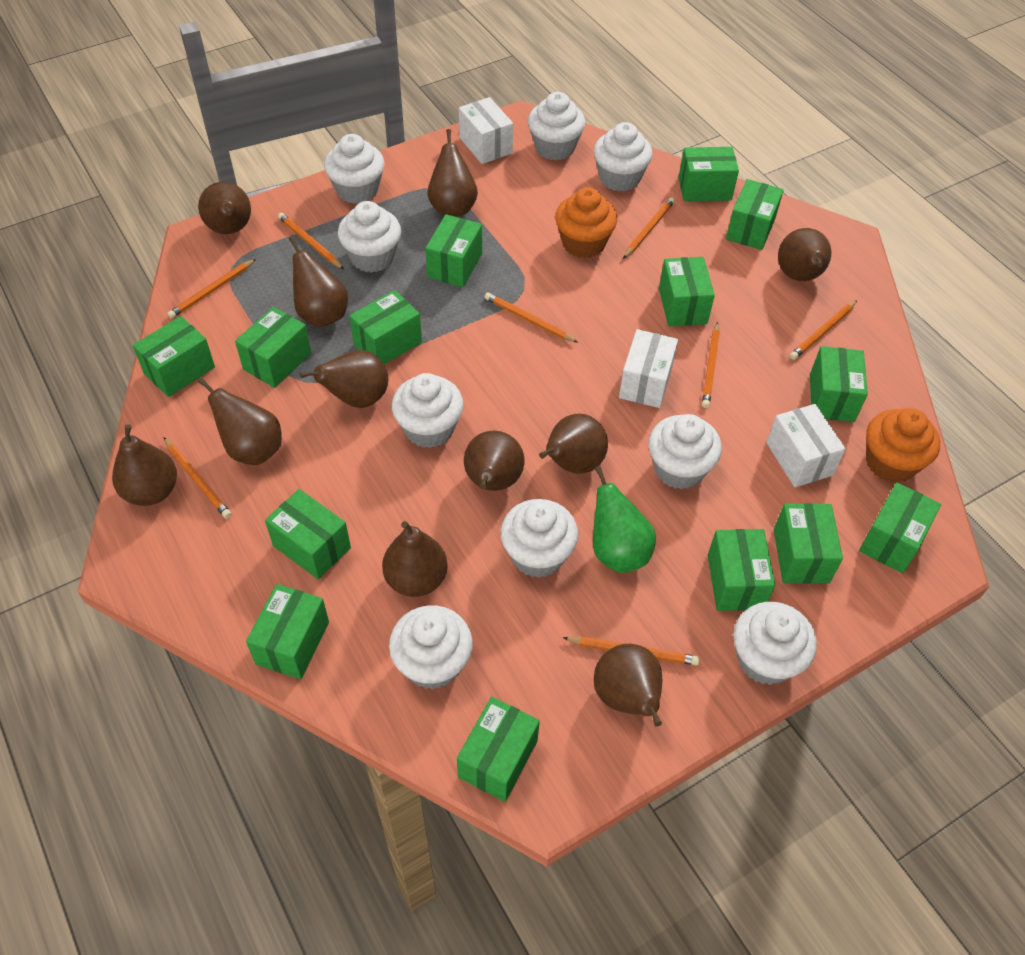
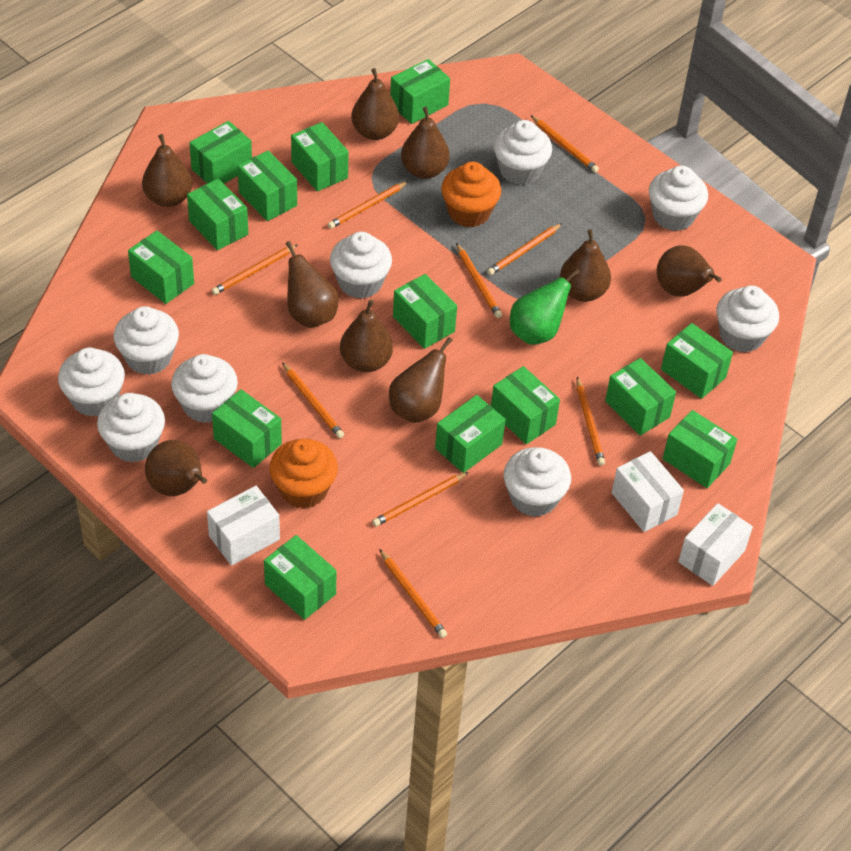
brown pear: [112,424,177,506] [197,377,282,465] [198,182,251,234] [289,236,348,327] [300,350,388,408] [382,521,448,597] [427,129,478,217] [464,430,524,491] [539,413,608,474] [594,644,662,727] [778,228,831,281] = 11 -> [142,134,192,207] [145,440,207,496] [286,241,339,328] [340,299,393,372] [351,68,399,140] [389,337,453,423] [401,107,450,179] [560,229,611,302] [657,245,722,297] = 9
orange pencil: [163,437,231,519] [167,259,256,319] [278,213,344,269] [484,292,578,343] [563,636,700,666] [623,197,675,259] [702,322,720,408] [790,300,857,360] = 8 -> [212,245,297,295] [282,362,344,438] [328,181,409,229] [372,472,469,526] [379,549,447,638] [456,243,502,318] [487,223,562,275] [530,115,599,173] [577,377,605,466] = 9

